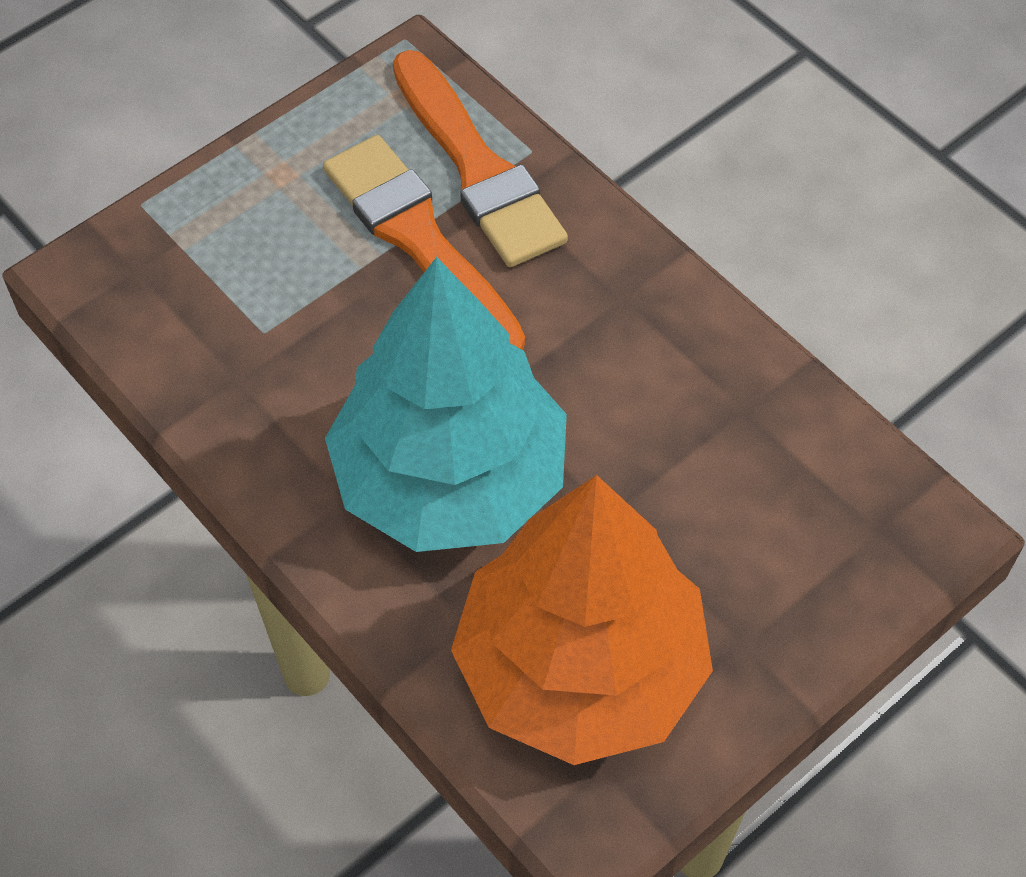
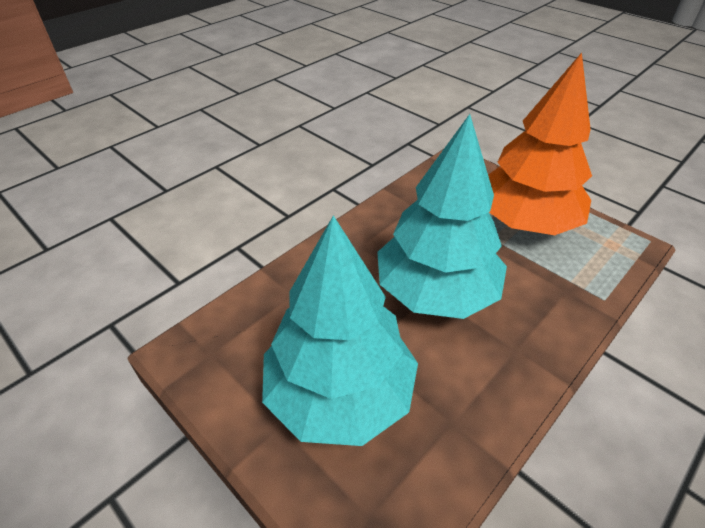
orange brush: [323,135,525,350] [393,50,568,267] = 2 -> none = 0
turquoise tree: [325,257,567,552] = 1 -> [262,215,418,446] [377,114,507,319] = 2

